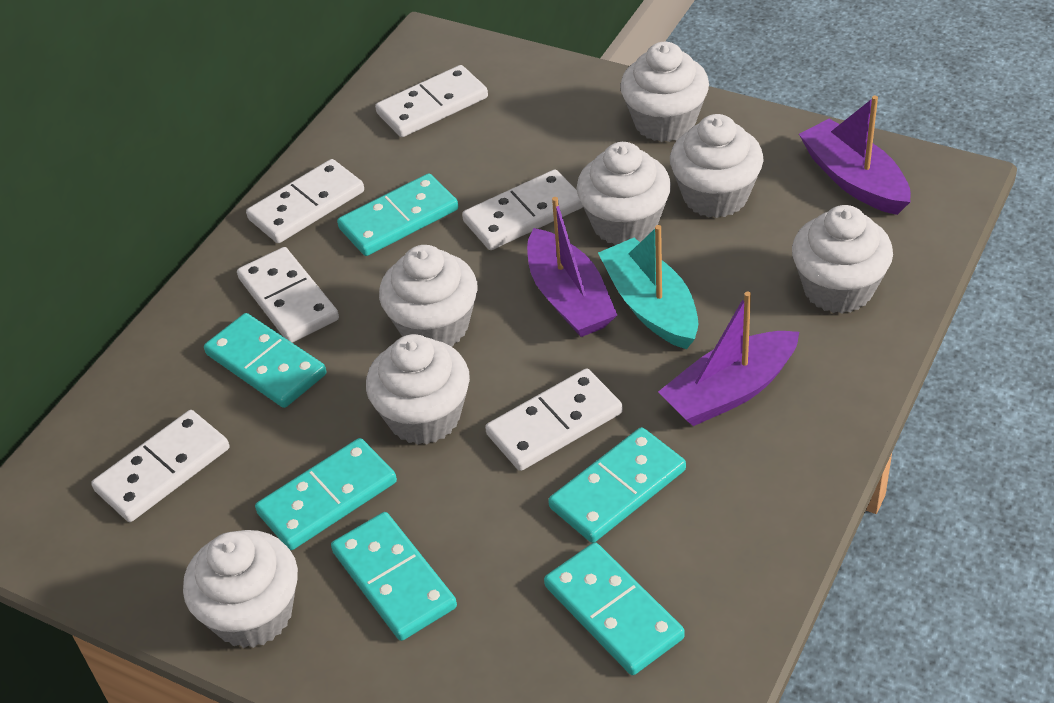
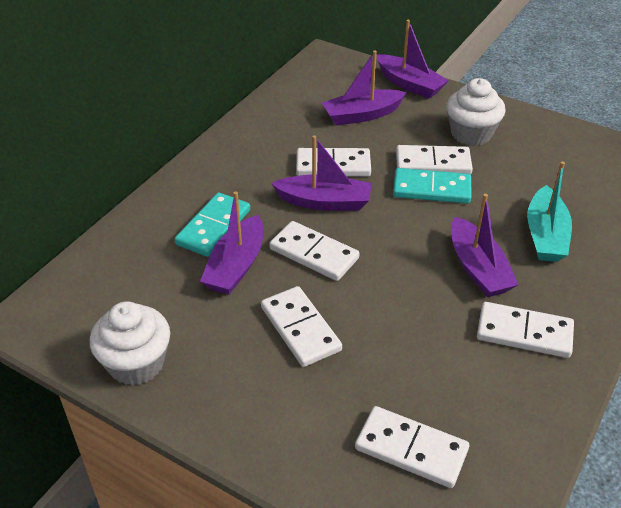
purple boat: [527,197,617,337] [658,292,799,426] [799,96,911,215] = 3 -> [200,191,263,295] [271,135,372,211] [322,50,407,126] [376,20,449,99] [451,194,519,297] = 5
turquoise domino: [204,313,326,408] [255,438,397,550] [331,512,457,641] [337,173,458,256] [544,542,685,675] [548,427,686,543] = 6 -> [175,193,250,257] [393,168,471,204] = 2
white cupcake: [183,530,298,648] [366,334,470,445] [379,245,478,346] [577,142,671,245] [620,42,709,142] [670,114,763,218] [792,205,893,313] = 7 -> [90,301,170,386] [446,78,506,146] = 2

